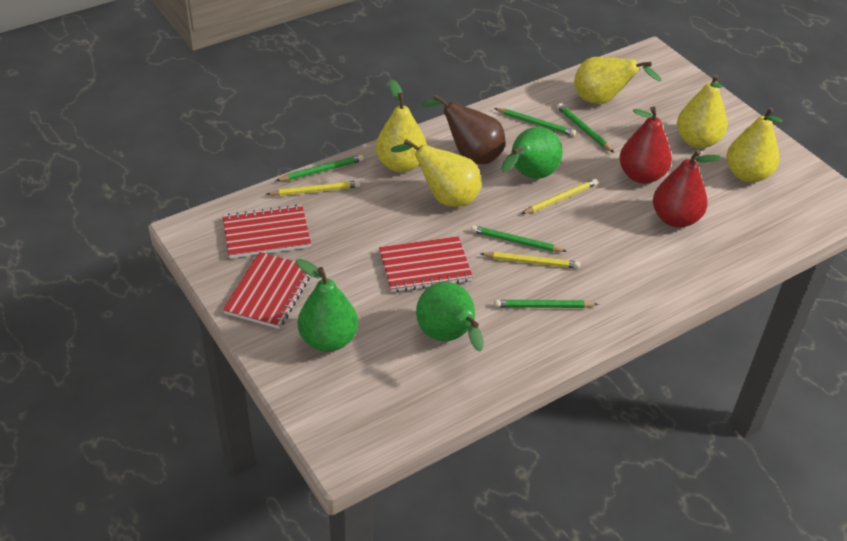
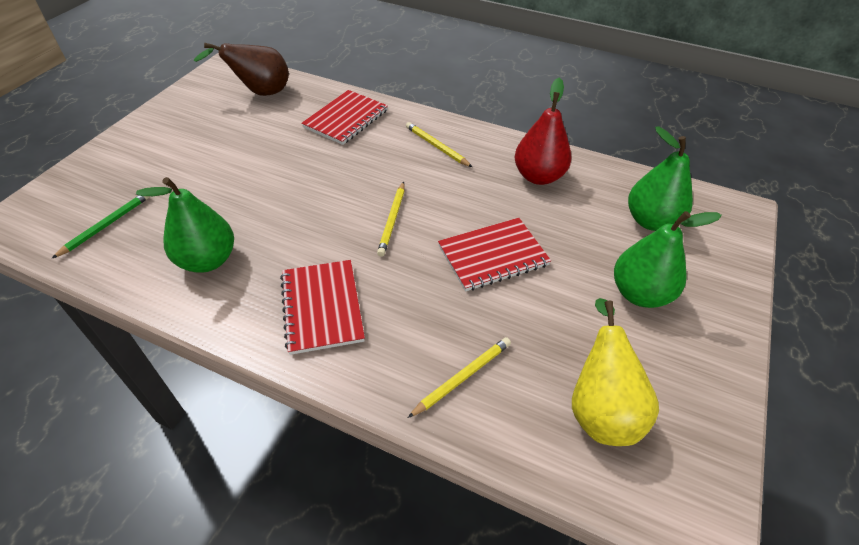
green pencil: [276,155,364,181] [471,225,567,252] [494,108,576,136] [494,300,599,308] [557,103,614,153] = 5 -> [51,195,150,259] = 1
red pear: [619,106,672,184] [653,150,722,228] = 2 -> [515,78,572,185] = 1
yellow pear: [376,80,427,172] [391,139,481,207] [574,57,662,104] [677,74,728,148] [726,107,782,183] = 5 -> [572,298,659,446] = 1

